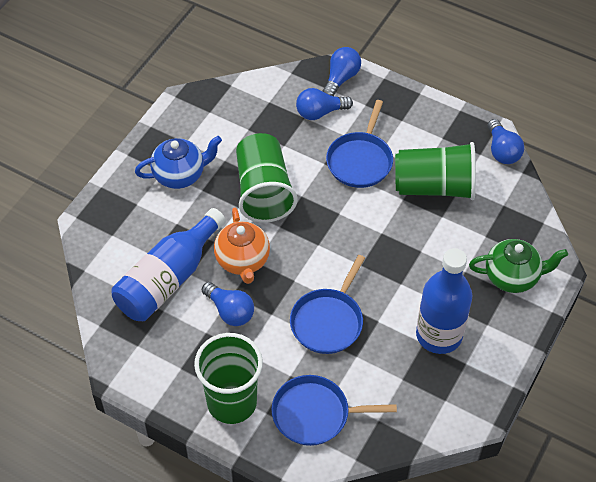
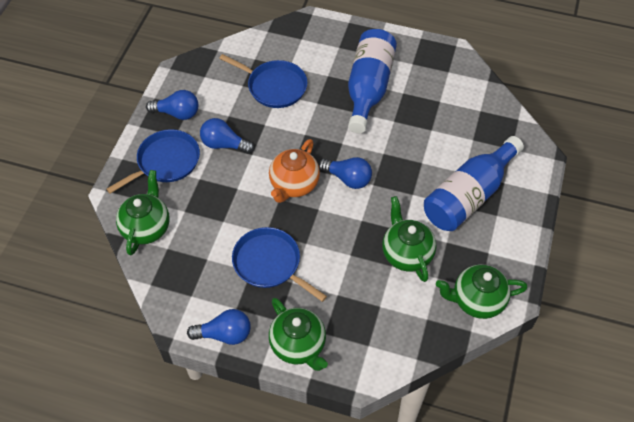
blue teapot: [135,136,222,189] = 1 -> none = 0
green cup: [194,333,263,424] [236,133,297,223] [395,142,476,200] = 3 -> none = 0
green teapot: [469,239,568,293] = 1 -> [116,170,170,255] [269,298,328,371] [382,196,436,282] [436,264,527,319] = 4

